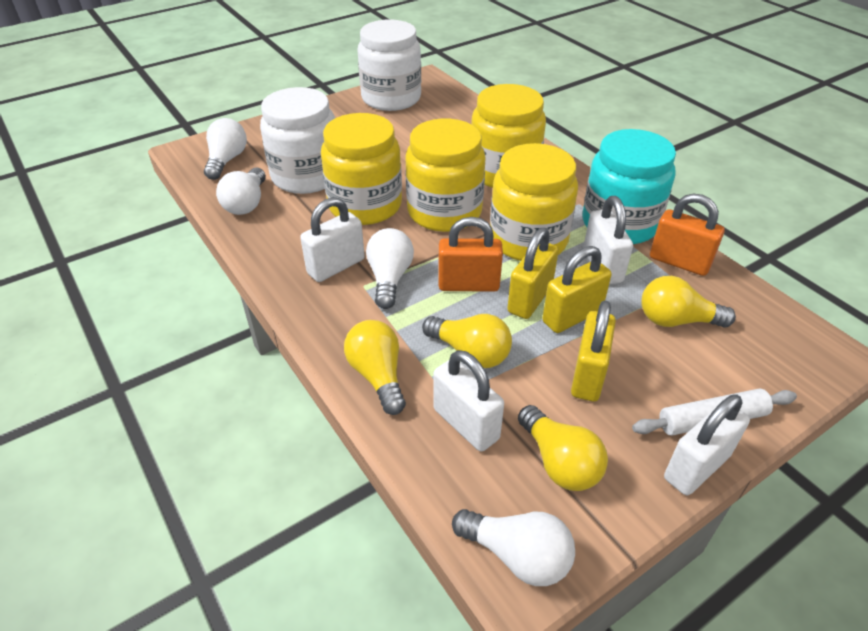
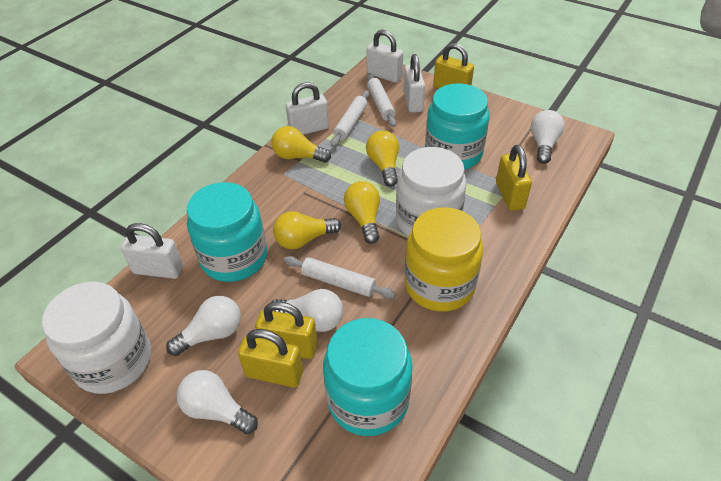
orange padlock: [438,217,503,292] [650,194,725,276] = 2 -> none = 0
turquoise jar: [582,129,676,244] = 1 -> [187,182,267,282] [323,318,412,436] [425,83,489,169] = 3
white rolling pin: [632,389,797,436] = 1 -> [284,256,396,299] [330,90,369,147] [367,73,396,127] = 3
yellow jar: [321,113,402,225] [405,119,486,232] [471,84,546,188] [490,143,578,261] = 4 -> [404,207,483,312] = 1
yellow padlock: [507,228,559,319] [542,246,612,333] [571,300,616,402] = 3 -> [238,329,303,388] [255,301,318,359] [433,43,474,89] [496,145,532,211] = 4

